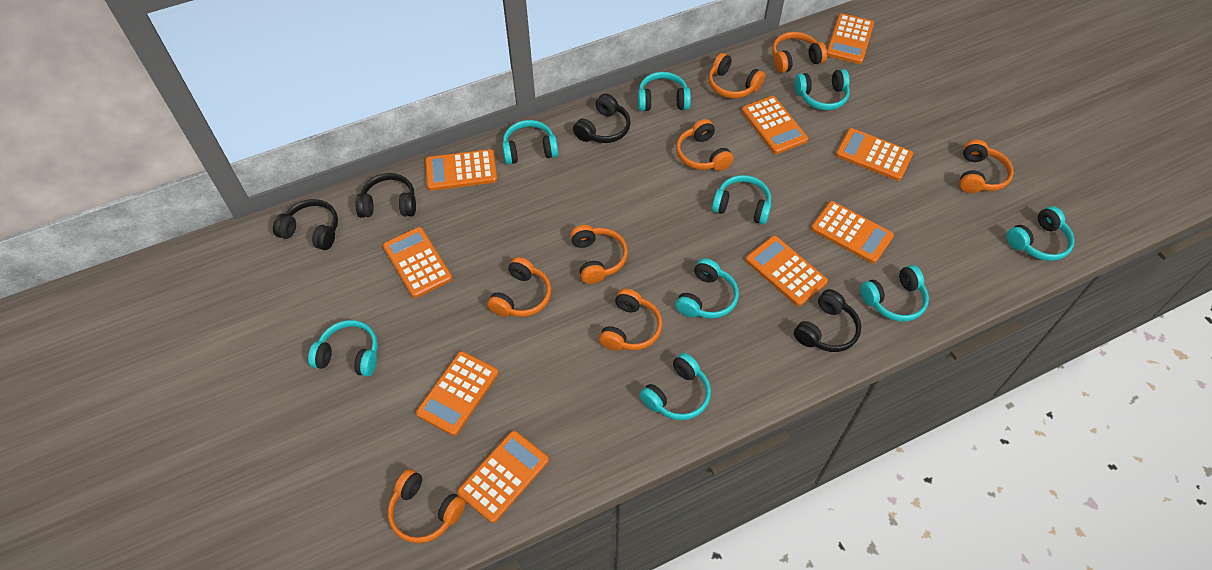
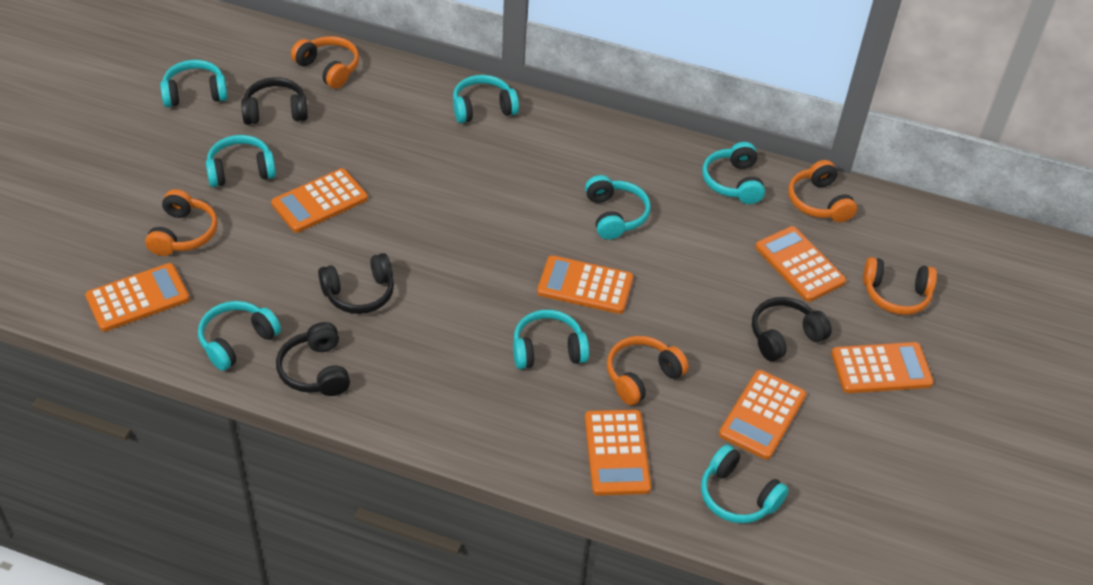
orange calculator: [383,227,452,298] [416,351,498,436] [425,149,497,191] [457,431,549,523] [742,96,808,154] [746,236,828,306] [811,201,894,264] [827,13,874,64] [836,128,913,181] = 9 -> [85,263,190,332] [271,168,368,233] [537,255,633,314] [585,410,651,495] [719,370,806,460] [755,226,846,302] [831,342,934,393] = 7
orange headphones: [388,469,466,543] [487,257,551,317] [570,225,628,284] [599,288,663,351] [676,119,734,171] [708,53,765,98] [772,32,827,73] [960,139,1014,193] = 8 -> [145,189,218,256] [291,36,359,89] [607,336,689,405] [788,160,857,222] [863,257,937,315] = 5
turquoise headphones: [308,320,378,377] [502,120,558,164] [638,72,691,111] [640,353,711,420] [675,258,739,319] [712,175,772,225] [794,69,850,110] [860,265,929,322] [1006,206,1075,261] = 9 -> [160,60,228,107] [198,301,281,371] [206,135,276,187] [453,75,519,123] [513,310,589,369] [585,175,651,240] [701,444,789,523] [702,142,765,204] = 8

